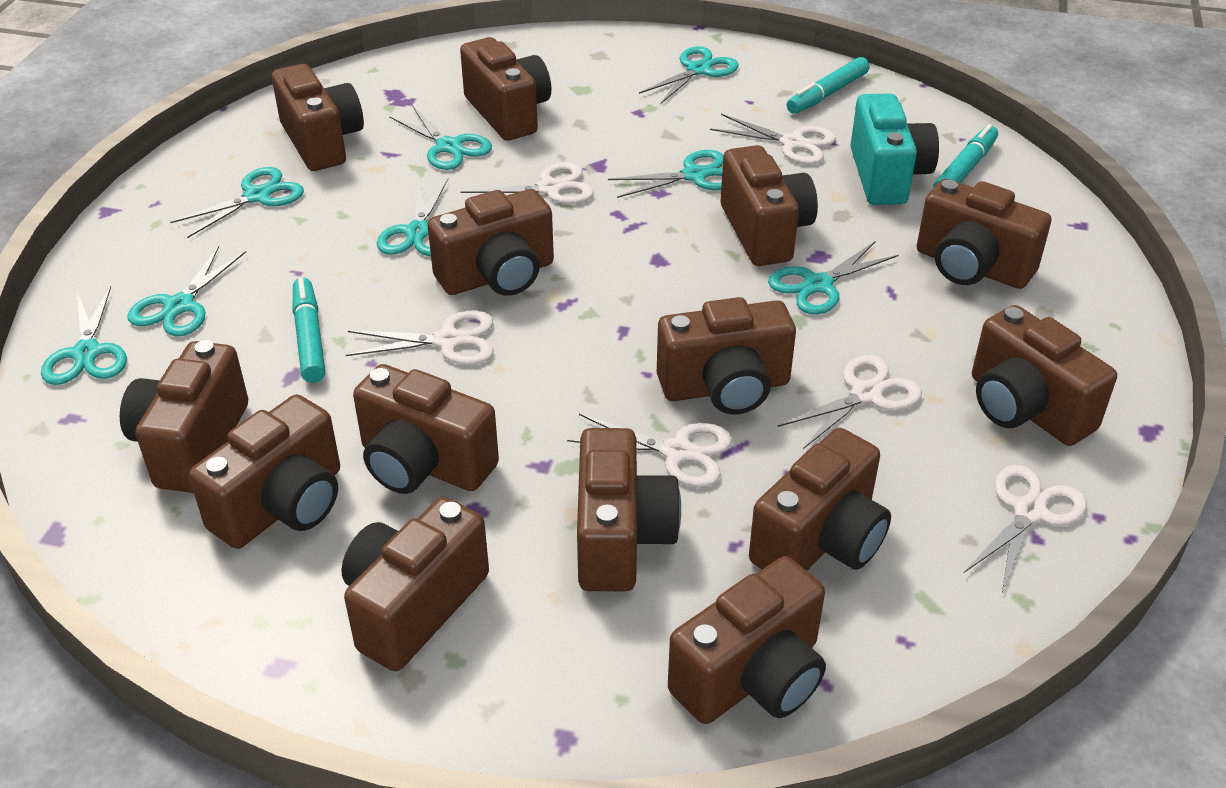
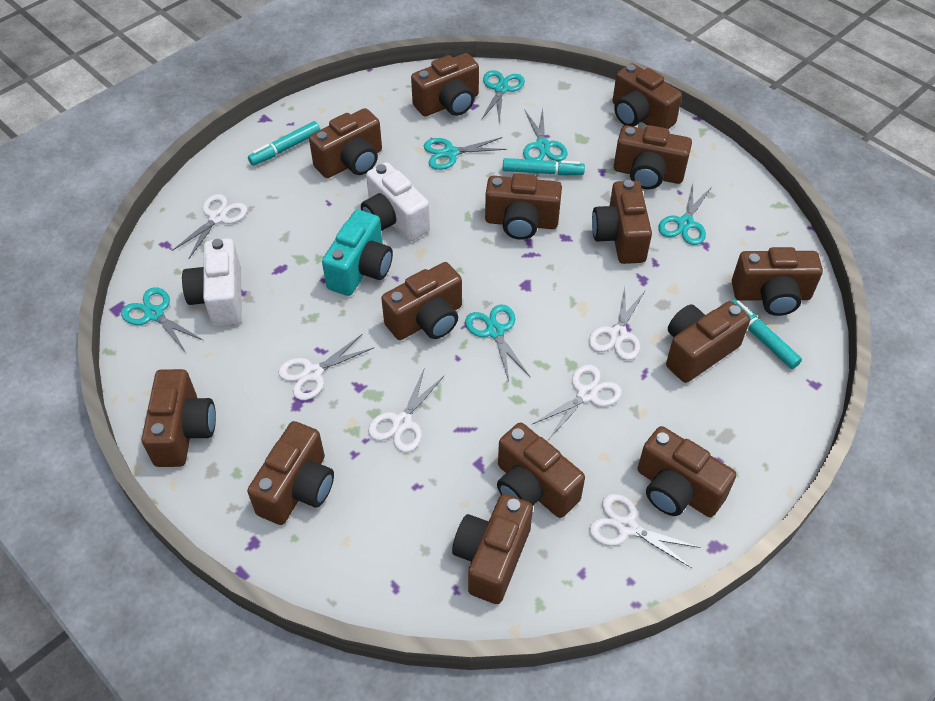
turquoise scissors: [41,286,127,385] [127,246,246,336] [170,167,304,238] [377,179,448,256] [389,105,492,170] [608,150,723,198] [639,46,739,104] [768,241,899,314] = 8 -> [121,287,203,353] [424,137,507,170] [465,304,530,381] [481,70,525,122] [523,108,568,161] [658,183,712,245] = 6
white camera: none = 0 -> [182,238,242,327] [361,162,430,242] = 2

